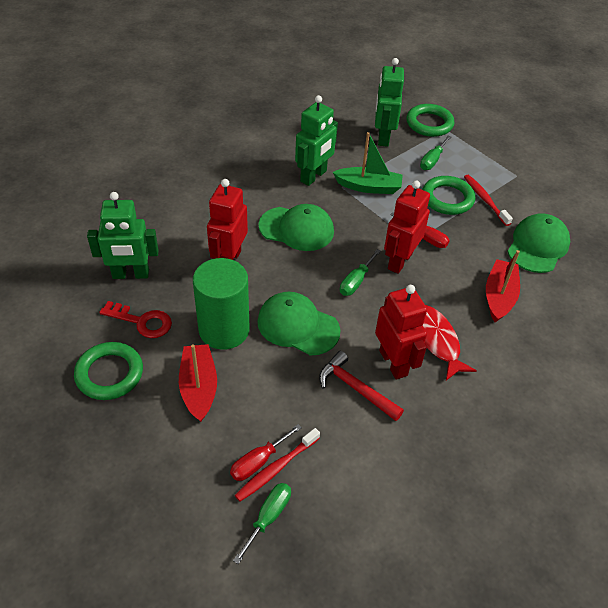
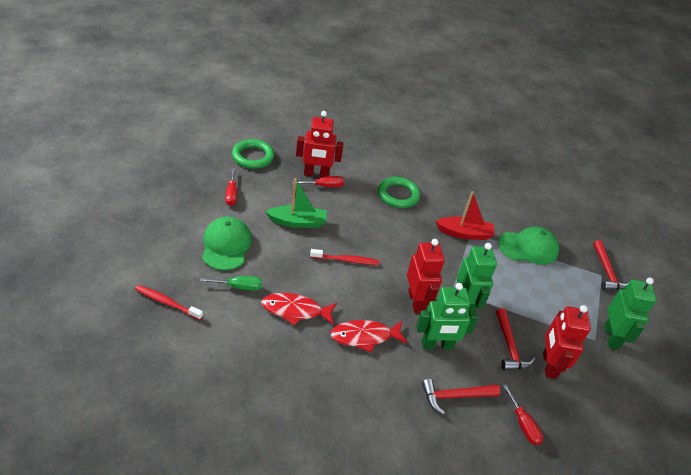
green cap: [257,292,340,356] [258,204,334,251] [507,213,570,273] = 3 -> [202,217,252,270] [498,226,559,265] = 2
green cylinder: [193,258,250,350] = 1 -> none = 0
green ring: [74,342,143,400] [407,104,454,137] [422,176,475,215] = 3 -> [232,139,274,169] [378,177,420,208] = 2
green screwdriver: [233,483,291,564] [340,249,381,296] [420,136,451,170] = 3 -> [200,276,262,291] = 1
red boat: [179,344,217,422] [486,250,520,322] = 2 -> [436,191,495,240] = 1
red fish: [423,305,477,381] = 1 -> [261,293,337,326] [330,320,407,353] = 2
red hammer: [319,351,404,421] = 1 -> [422,379,500,415] [496,308,535,370] [593,240,630,290] = 3
red key: [99,301,172,338] = 1 -> none = 0
red screwdriver: [230,424,302,481] [390,212,450,248] = 2 -> [225,168,237,206] [293,176,344,187] [503,384,543,445] = 3

